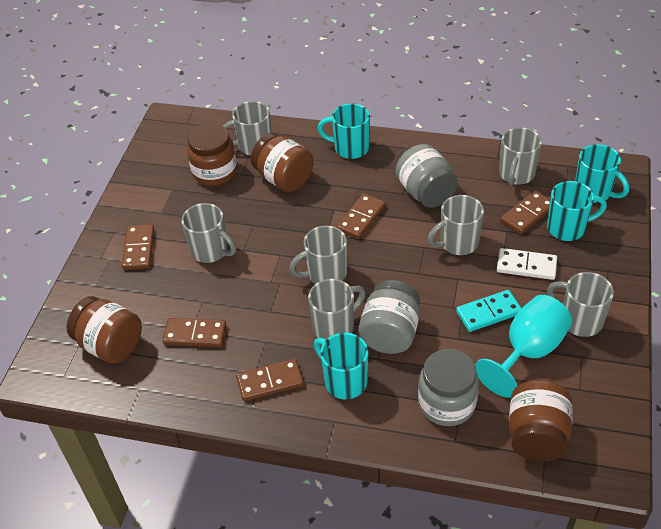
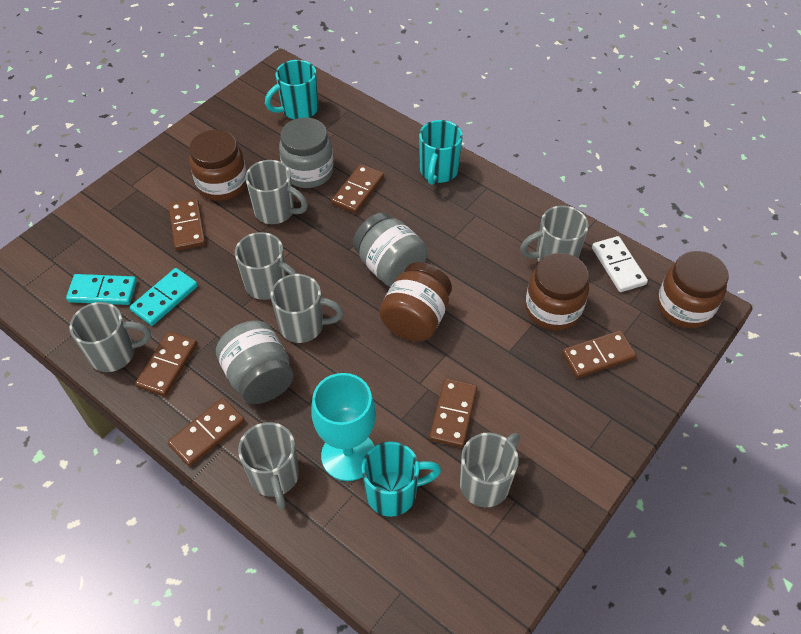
brown domino: [122,224,154,270] [163,318,227,347] [236,359,304,401] [336,193,386,239] [500,191,550,234] = 5 -> [135,331,197,397] [168,398,245,467] [169,198,206,251] [331,164,384,214] [429,378,477,448] [562,330,636,378] = 6
turquoise domino: [456,290,521,332] = 1 -> [66,274,137,305] [130,268,198,326] = 2
turquoise mug: [314,333,368,399] [317,104,370,159] [547,181,607,241] [575,144,629,203] = 4 -> [265,60,318,119] [362,441,441,517] [419,120,463,185] = 3

